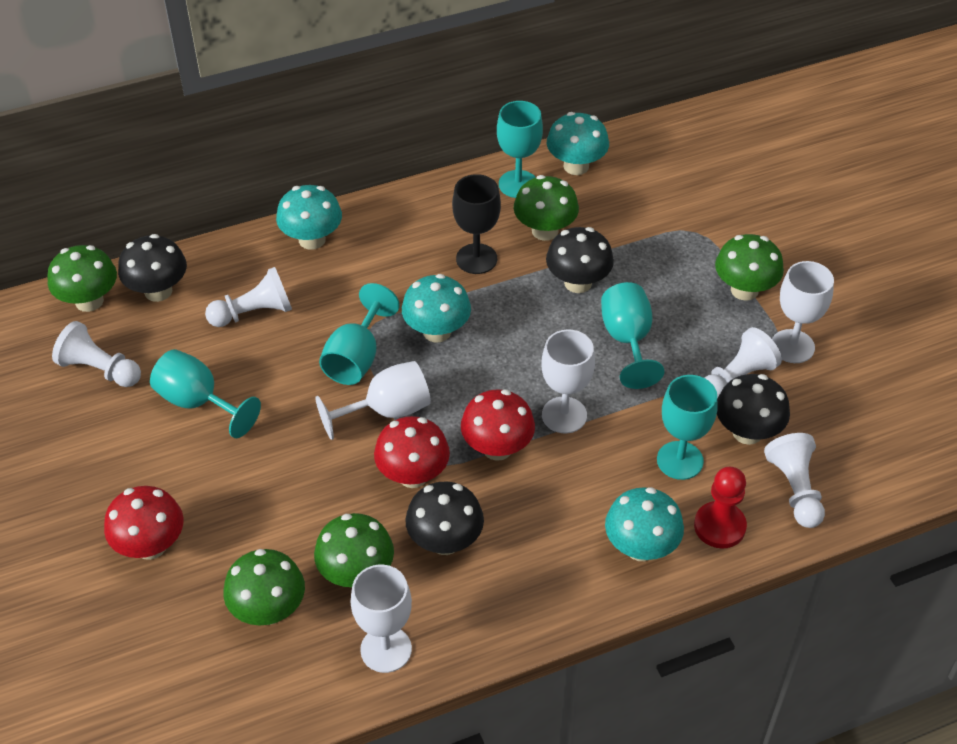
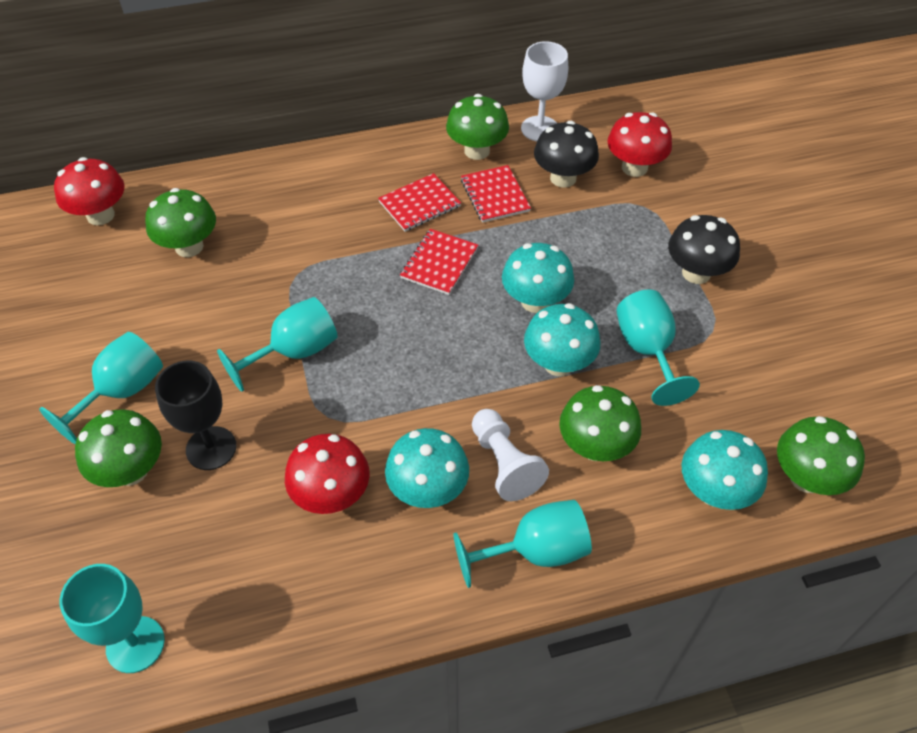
black mushroom: [118,234,187,302] [405,481,484,555] [546,227,614,293] [717,374,790,445] = 4 -> [534,121,599,188] [668,215,740,284] = 2
red notebook: none = 0 -> [378,173,461,232] [400,229,478,295] [461,165,531,223] = 3
red pawn: [694,467,747,549] = 1 -> none = 0
white goblet: [315,361,431,440] [351,565,412,673] [541,330,595,433] [772,261,834,363] = 4 -> [521,41,568,141] = 1
white pawn: [52,321,141,387] [205,267,292,327] [705,327,782,398] [764,433,825,528] = 4 -> [472,409,549,501] = 1

